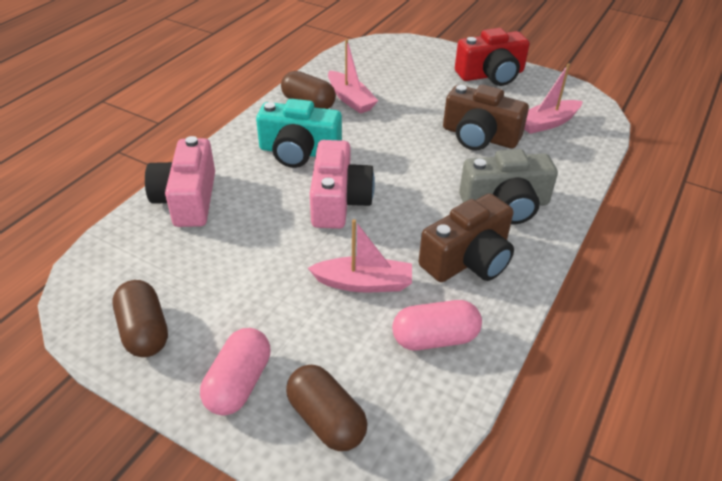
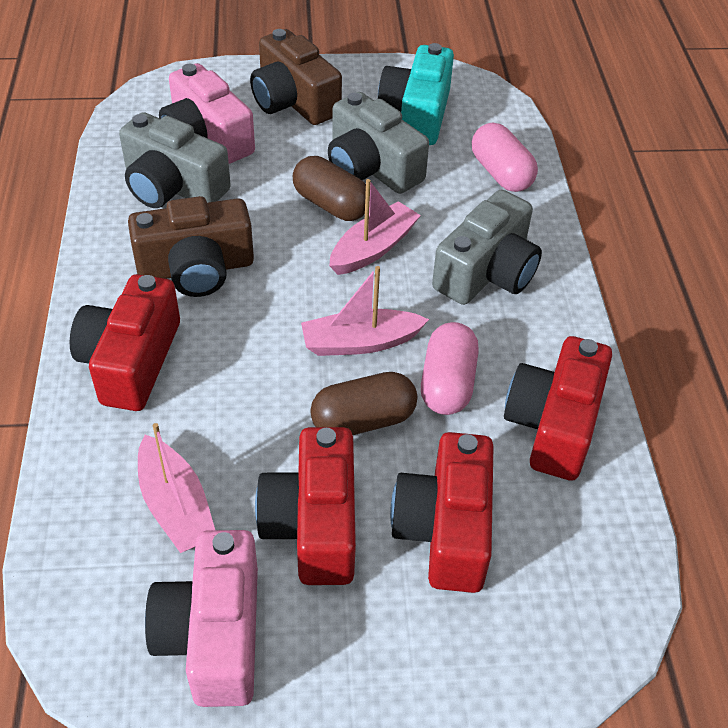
brown capsule: [113,280,168,357] [281,71,336,109] [286,365,368,451] = 3 -> [293,156,366,221] [310,372,417,435] = 2
grey camera: [459,149,558,224] = 1 -> [119,112,231,208] [328,92,429,194] [432,190,542,305] = 3
red camera: [455,28,530,86] = 1 -> [70,274,180,411] [255,427,356,585] [390,432,493,593] [504,336,612,481] = 4

